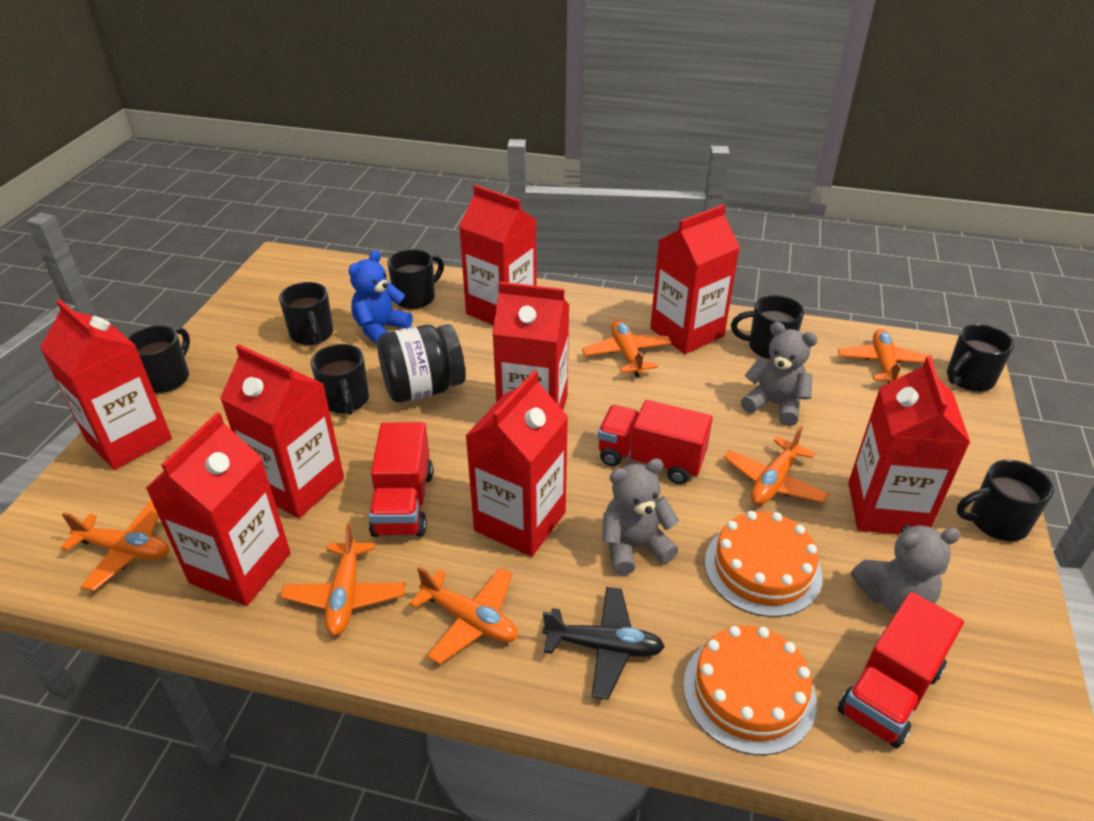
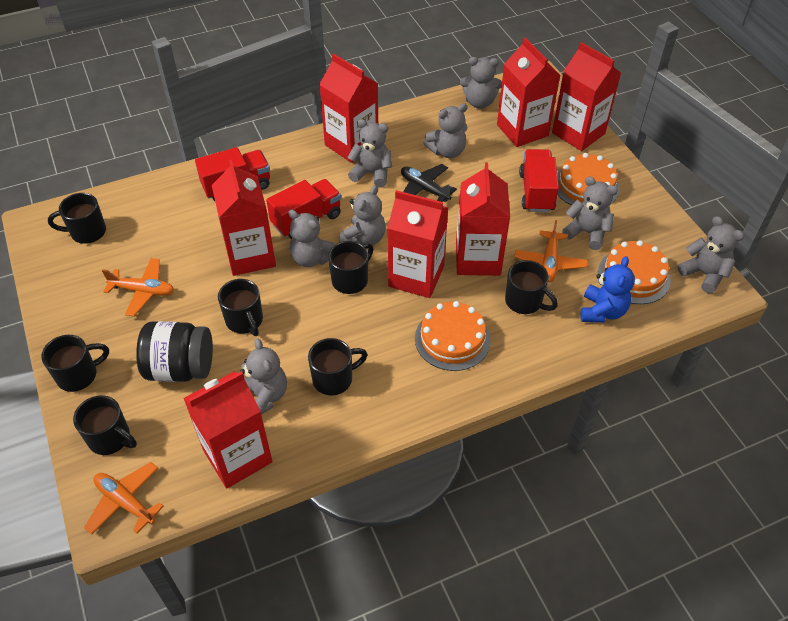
grey teddy bear: [602,459,679,575] [741,322,818,426] [851,525,961,613] = 3 -> [240,338,287,415] [288,210,335,267] [339,185,386,245] [347,119,392,187] [424,103,468,158] [460,57,502,109] [562,177,618,250] [678,216,744,293] = 8
orange cake: [683,626,817,755] [705,511,822,617] = 2 -> [415,301,491,371] [557,153,620,206] [598,240,671,304] = 3
orange plane: [61,500,169,591] [280,523,405,636] [409,567,518,665] [582,320,672,377] [724,426,829,505] [838,329,934,384] = 6 -> [84,462,164,535] [102,258,174,317] [514,220,588,282] = 3
red carton: [40,299,172,470] [146,412,291,606] [220,344,344,518] [459,185,537,326] [465,370,568,557] [492,282,569,410] [650,204,740,354] [848,356,971,535] = 8 -> [183,371,273,488] [212,160,276,276] [319,54,378,163] [388,190,449,298] [456,162,510,276] [497,37,560,147] [552,42,621,151] = 7

